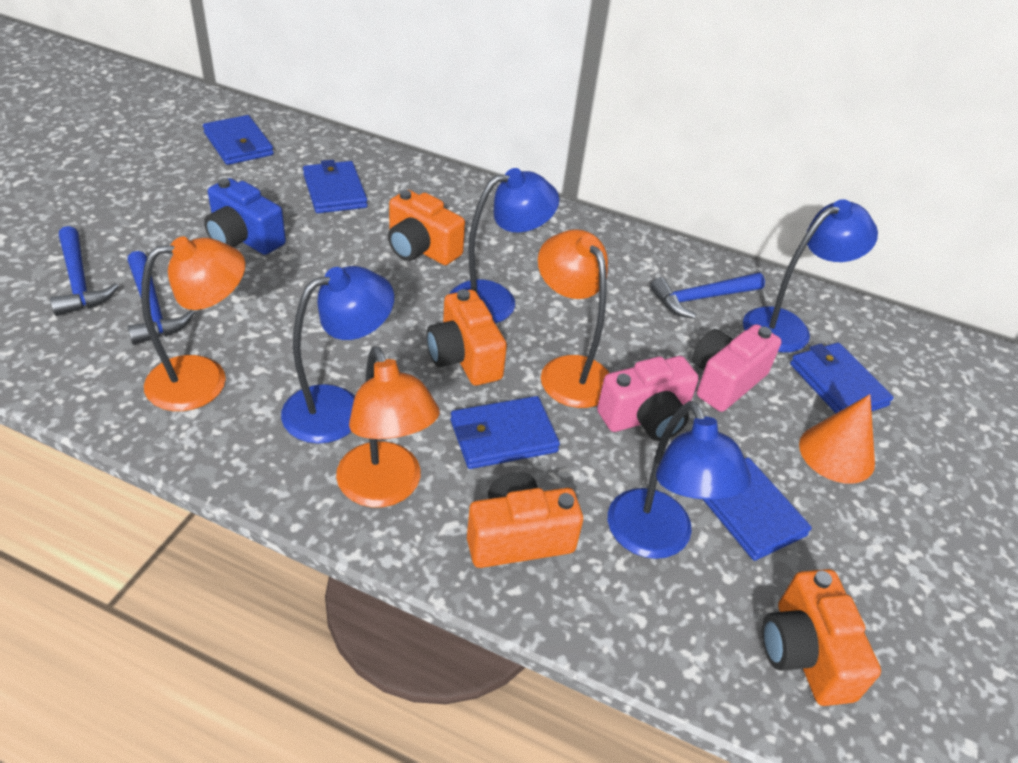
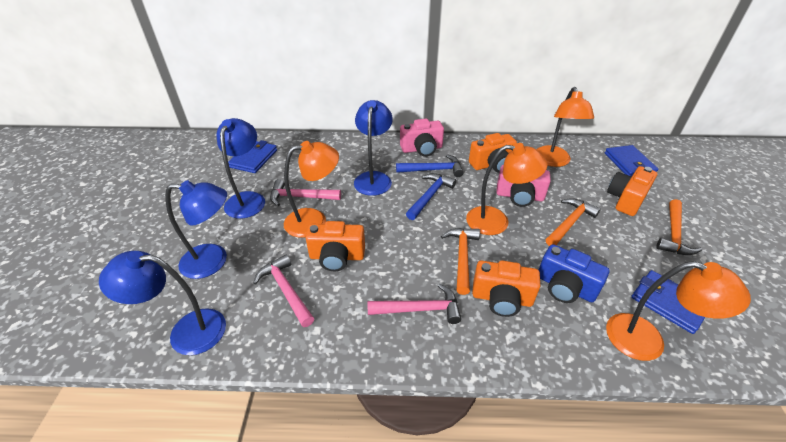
blue hammer: [50,226,119,316] [128,251,194,345] [650,273,765,319] = 3 -> [396,154,463,177] [406,173,456,220] = 2
blue wallet: [203,115,274,165] [303,160,368,213] [450,396,560,469] [703,457,812,561] [790,343,894,413] = 5 -> [228,140,277,173] [605,145,659,177] [631,270,705,334] = 3
orange cone: [799,394,875,484] = 1 -> none = 0
orange hammer: none = 0 -> [441,228,480,295] [546,198,601,246] [656,199,702,255] = 3
orange lamp: [141,236,245,411] [336,346,440,507] [538,229,609,408] = 3 -> [284,141,339,238] [466,143,548,235] [536,87,594,167] [606,261,751,361] = 4
pink hammer: none = 0 -> [253,254,314,327] [270,179,341,206] [368,284,461,324] = 3

